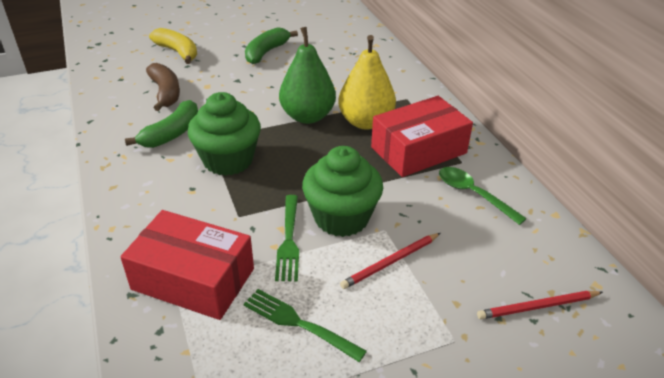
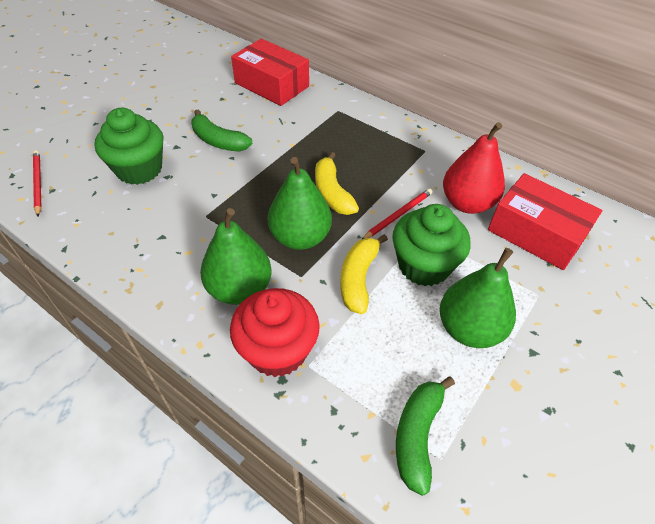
brown banana: [146,63,180,111] = 1 -> none = 0
green fork: [243,289,367,362] [275,195,299,281] = 2 -> none = 0
green pear: [279,27,336,124] = 1 -> [200,208,272,305] [268,157,332,250] [440,248,516,348] = 3
green spoon: [439,167,527,225] = 1 -> none = 0
red cupcake: none = 0 -> [230,288,320,377] = 1
red pear: none = 0 -> [443,122,505,214] = 1
yellow banana: [149,28,197,64] = 1 -> [315,152,359,215] [341,234,388,314] = 2
yellow pear: [338,35,396,130] = 1 -> none = 0

